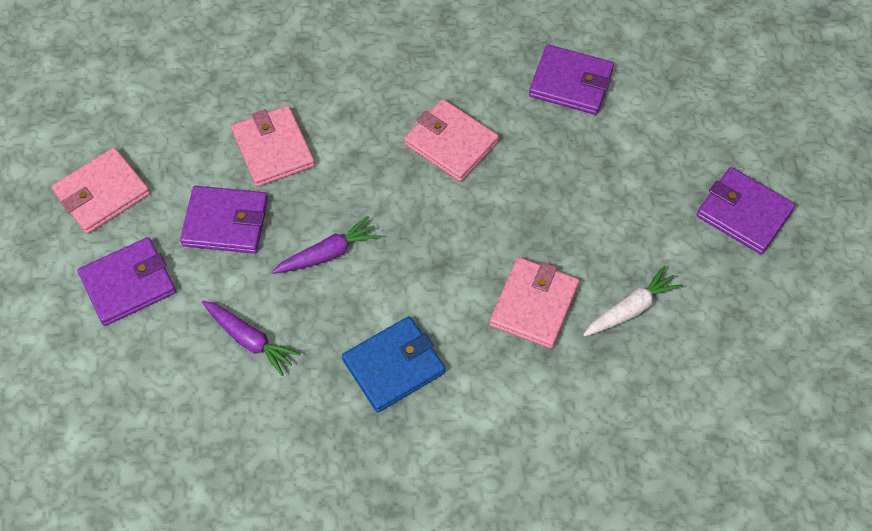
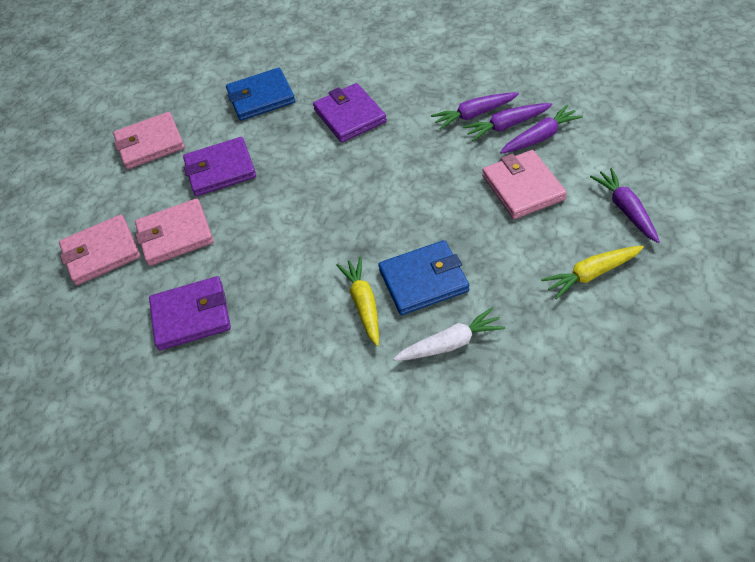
blue wallet: [342,316,445,412] = 1 -> [226,68,295,121] [378,240,469,315] = 2
purple carrot: [202,301,300,376] [272,216,380,274] = 2 -> [431,93,519,130] [463,103,552,141] [500,105,583,154] [590,168,660,243] = 4
purple wallet: [77,237,176,326] [180,186,268,254] [529,44,614,115] [697,167,795,254] = 4 -> [149,276,231,350] [183,137,256,196] [313,83,387,143] = 3
yellow carrot: none = 0 -> [336,257,379,346] [541,246,644,299] = 2

